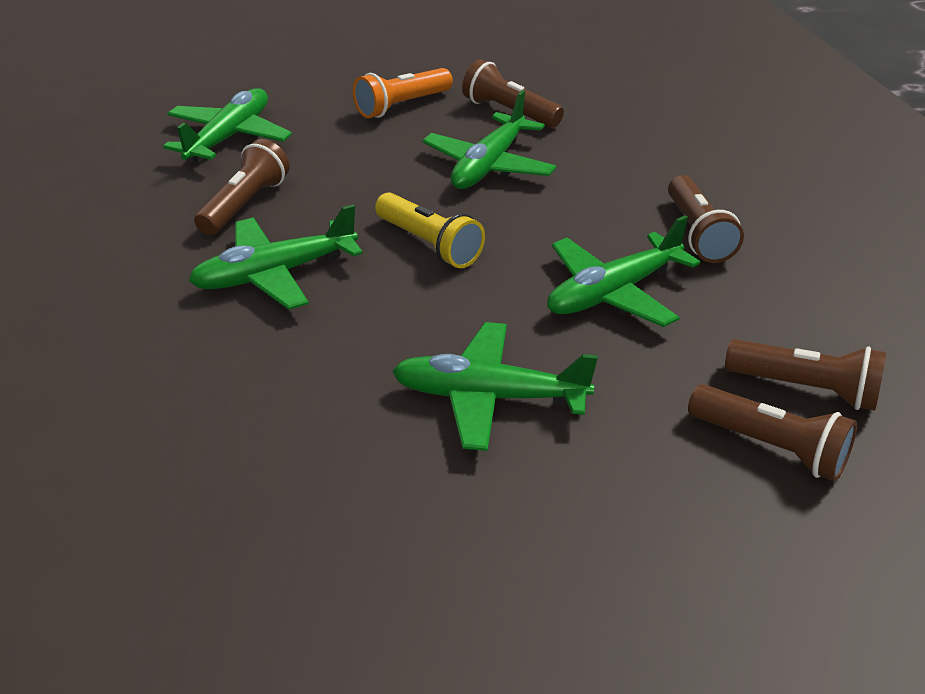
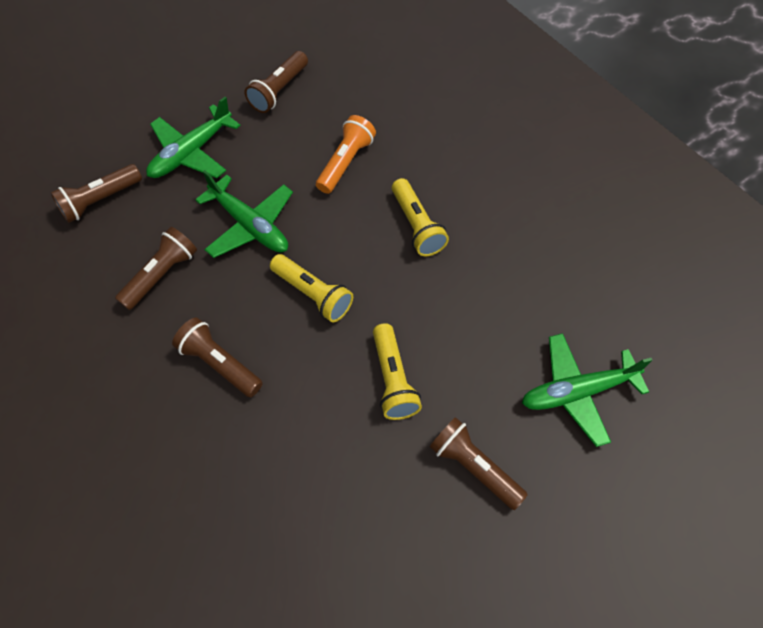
green plane: [163,88,292,163] [188,204,363,310] [392,322,598,451] [422,90,557,189] [547,215,700,327] = 5 -> [146,97,241,178] [195,170,293,258] [522,333,652,447] = 3
yellow flashlight: [375,193,485,268] = 1 -> [270,254,353,323] [373,323,422,420] [392,178,449,256] = 3

